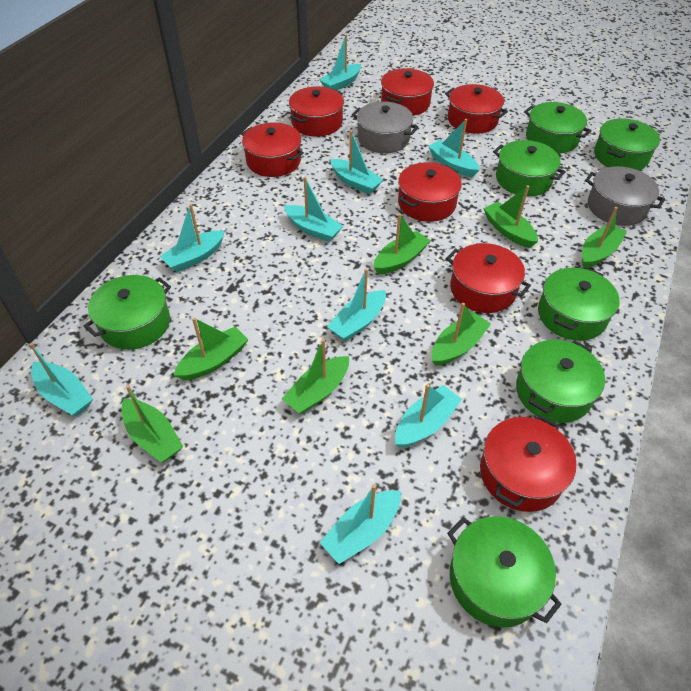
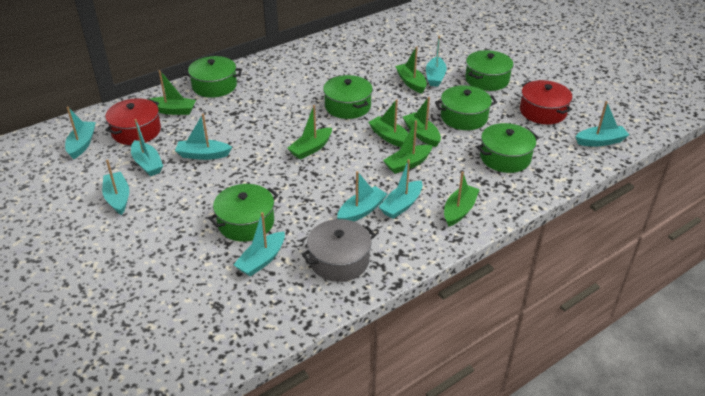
green pot: [84,275,171,350] [447,516,562,628] [493,140,565,196] [516,340,605,423] [524,102,591,153] [538,268,620,341] [594,119,660,170] = 7 -> [183,56,242,98] [208,184,278,241] [323,75,373,119] [435,85,497,130] [465,50,514,91] [477,123,539,173] = 6
grey pot: [352,102,418,153] [585,166,665,226] = 2 -> [302,219,376,282] = 1
red pot: [241,123,304,177] [289,86,344,136] [381,68,434,116] [398,162,462,222] [445,84,508,134] [446,243,531,313] [480,415,577,512] = 7 -> [105,98,161,145] [520,80,572,124] = 2

